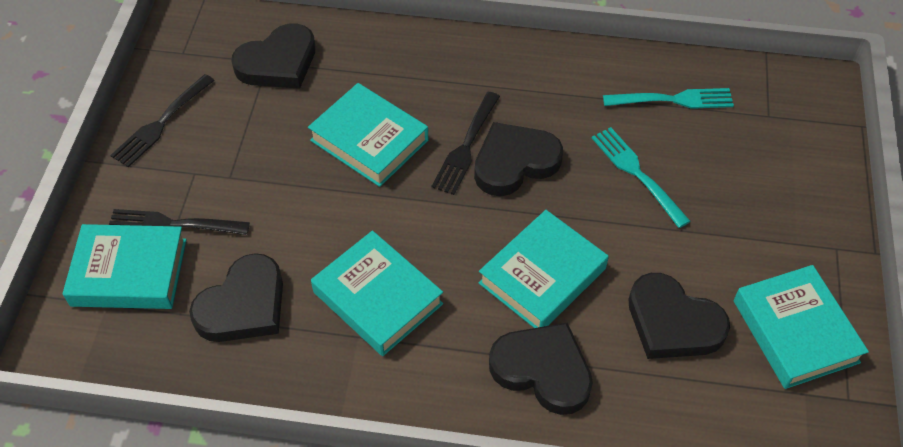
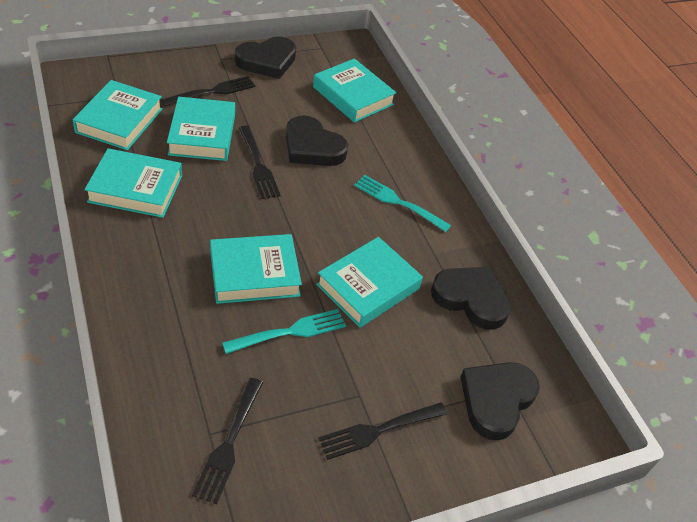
black fork: [109,209,250,235] [110,74,215,167] [432,92,500,195] = 3 -> [161,76,256,107] [192,378,263,504] [239,126,281,199] [318,402,447,460] = 4
black heart: [189,253,283,342] [231,24,316,89] [474,122,563,196] [489,323,593,415] [629,273,730,359] = 5 -> [235,37,296,79] [286,115,348,166] [431,267,511,330] [461,362,540,440] = 4
turquoise book: [62,224,187,309] [308,83,428,187] [311,231,443,356] [478,210,609,328] [734,265,869,389] = 5 -> [73,80,163,150] [84,148,182,218] [167,97,235,161] [210,234,302,304] [313,59,396,123] [316,237,423,328] = 6

